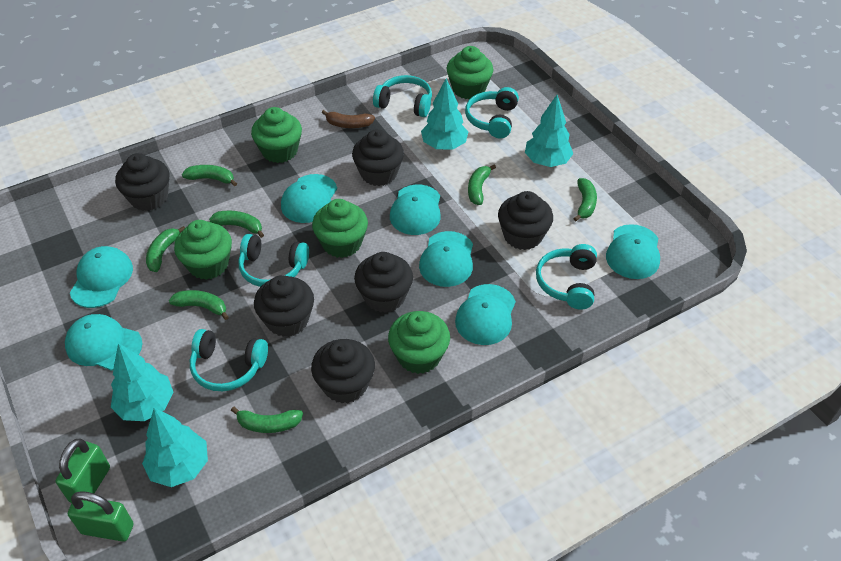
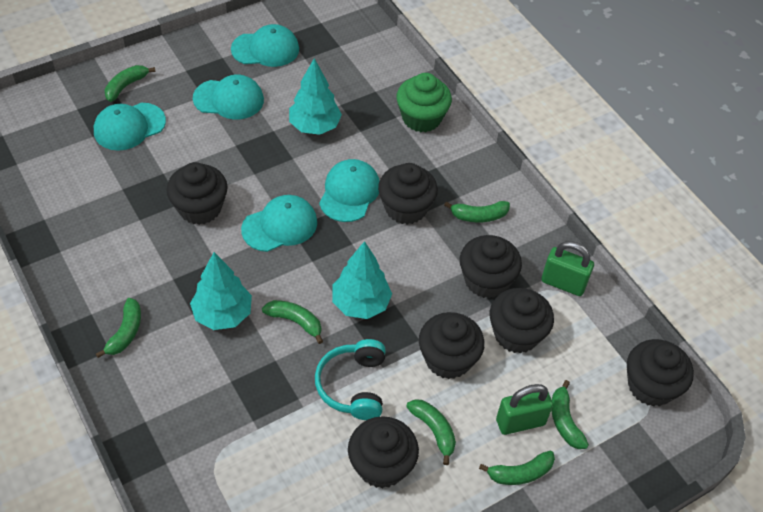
black cupcake: [115,153,170,211] [254,275,314,337] [311,339,375,403] [352,129,404,186] [354,252,413,313] [498,191,553,250] = 6 -> [167,162,228,225] [348,416,419,489] [378,163,438,225] [419,312,485,379] [460,235,522,298] [490,288,554,354] [627,339,694,407] = 7
brown banana: [322,110,375,128] = 1 -> none = 0
green cupcake: [174,220,232,280] [251,107,302,163] [312,199,368,258] [388,311,450,374] [446,46,494,100] = 5 -> [396,73,452,132] = 1
turquoise cap: [65,314,142,371] [70,246,133,308] [281,174,337,223] [390,185,441,235] [419,231,473,287] [455,284,516,345] [606,224,660,279] = 7 -> [94,103,166,151] [193,75,264,119] [231,24,299,67] [241,195,317,252] [319,159,380,222] = 5
turquoise headphones: [190,329,268,391] [238,234,309,287] [373,75,432,117] [465,87,519,138] [536,244,597,310] = 5 -> [315,339,386,420] = 1
turquoise tree: [111,343,174,421] [142,408,208,487] [421,78,468,150] [525,95,573,167] = 4 -> [190,252,252,330] [289,58,342,135] [332,241,392,319] = 3

